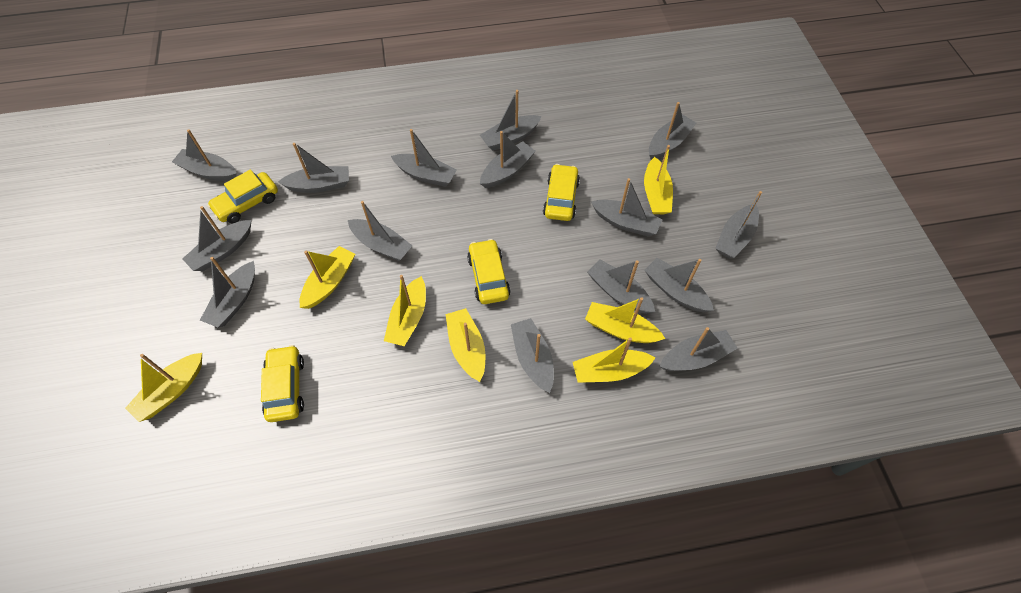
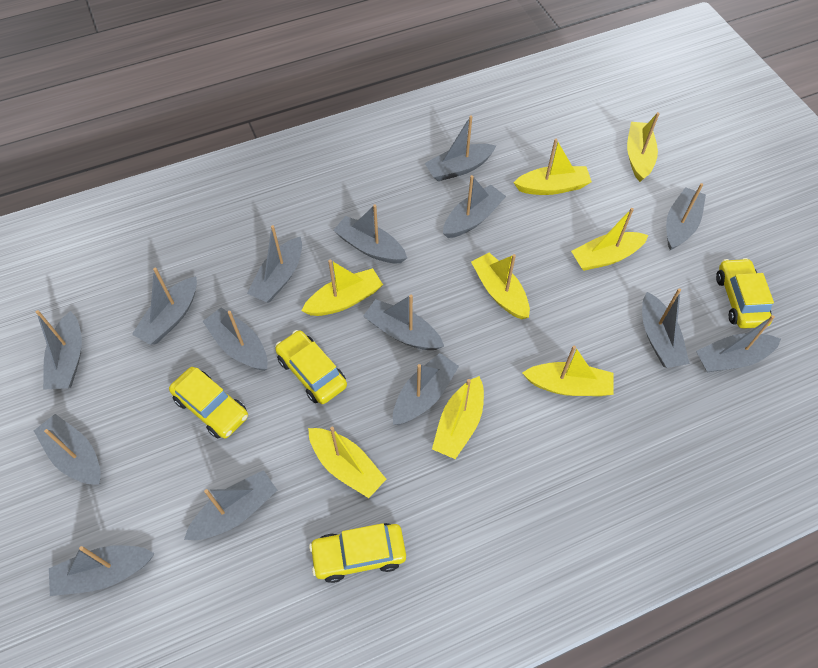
yellow boat: [125,353,202,422] [299,246,355,309] [384,275,426,346] [446,308,485,382] [573,337,656,383] [585,297,665,343] [644,145,673,214] = 7 -> [301,260,383,316] [308,427,386,498] [432,376,484,459] [471,253,530,319] [513,139,592,195] [523,346,613,396] [571,208,648,271] [627,112,660,182] = 8

